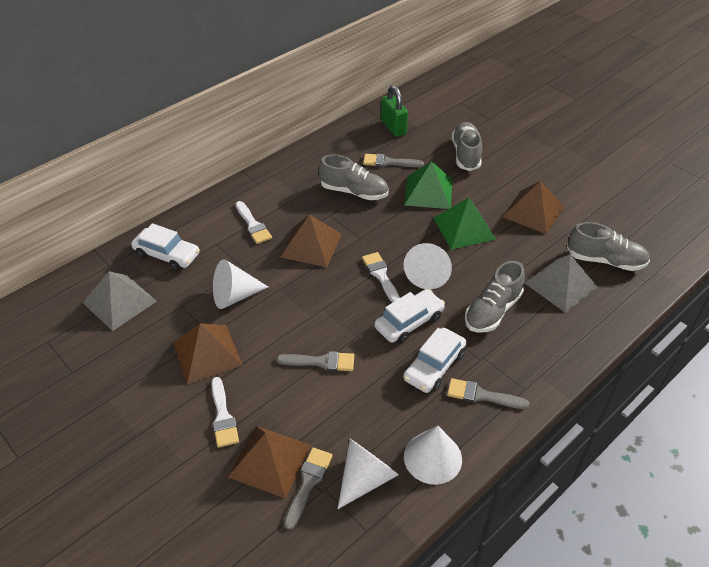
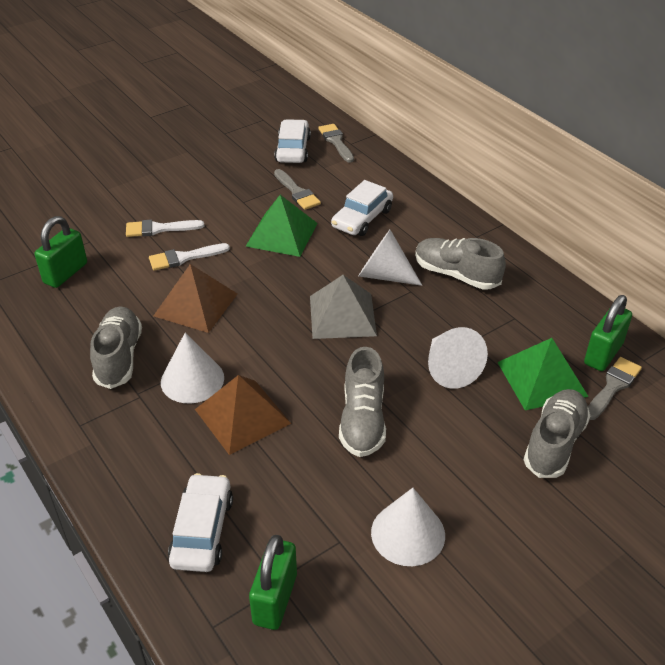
brown pyramid: [173,323,242,384] [228,426,311,499] [280,214,342,267] [502,181,564,234] = 4 -> [153,264,238,333] [195,375,291,455] = 2
green padlock: [381,85,408,137] = 1 -> [34,216,87,288] [249,535,297,630] [584,295,632,371] = 3
grey brush: [276,351,354,371] [284,448,333,530] [363,154,424,167] [447,378,529,409] = 4 -> [274,169,321,210] [318,124,354,163] [588,357,642,420] = 3
grey pyramid: [83,271,157,331] [525,254,598,313] = 2 -> [310,275,377,339] = 1
white brush: [211,377,239,448] [236,201,272,244] [362,252,400,303] = 3 -> [126,220,204,237] [149,243,230,271] = 2

